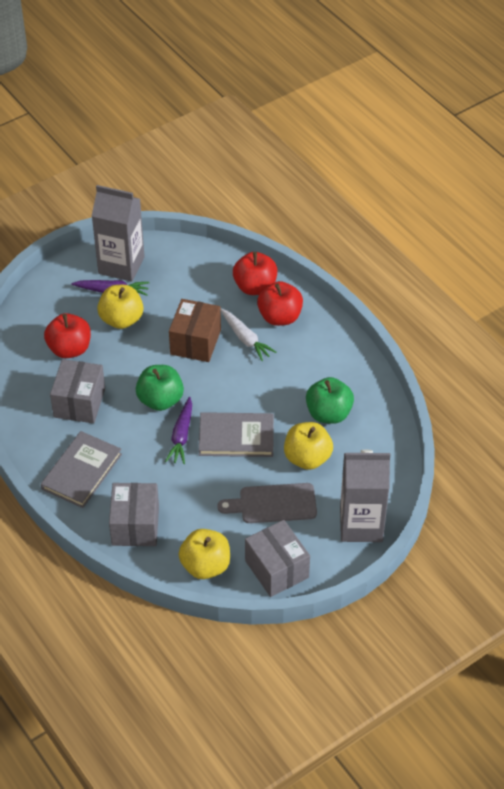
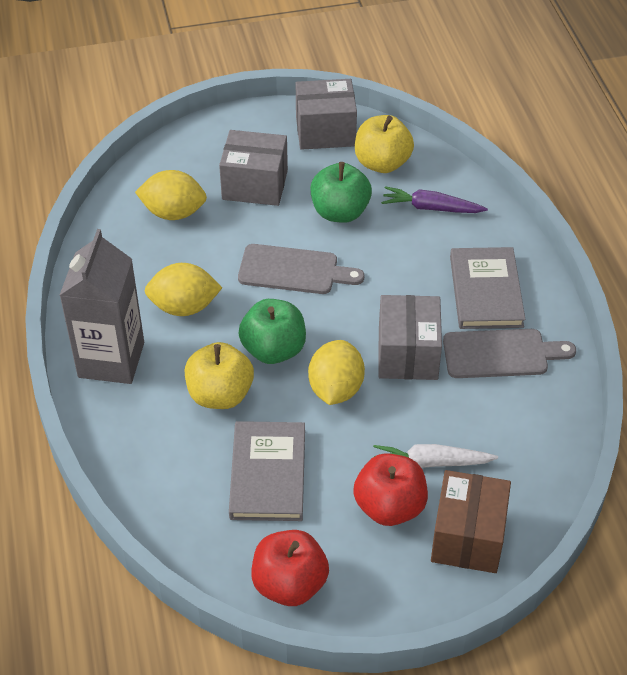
grey carton: [92,185,145,282] [340,450,390,542] = 2 -> [59,229,144,384] = 1
grey cutting board: [217,483,317,523] = 1 -> [238,244,364,294] [443,329,576,378] = 2
purple carrot: [71,280,149,296] [165,397,192,464] = 2 -> [381,186,488,213] = 1
red apple: [44,313,91,358] [233,252,277,295] [257,281,303,326] = 3 -> [251,530,329,606] [353,453,428,526] = 2
yellow apple: [97,285,143,329] [178,529,230,579] [284,422,333,470] = 3 -> [185,342,254,409] [355,115,414,173] = 2
yellow lemon: none = 0 -> [135,170,207,220] [145,263,222,316] [308,340,365,405] = 3

